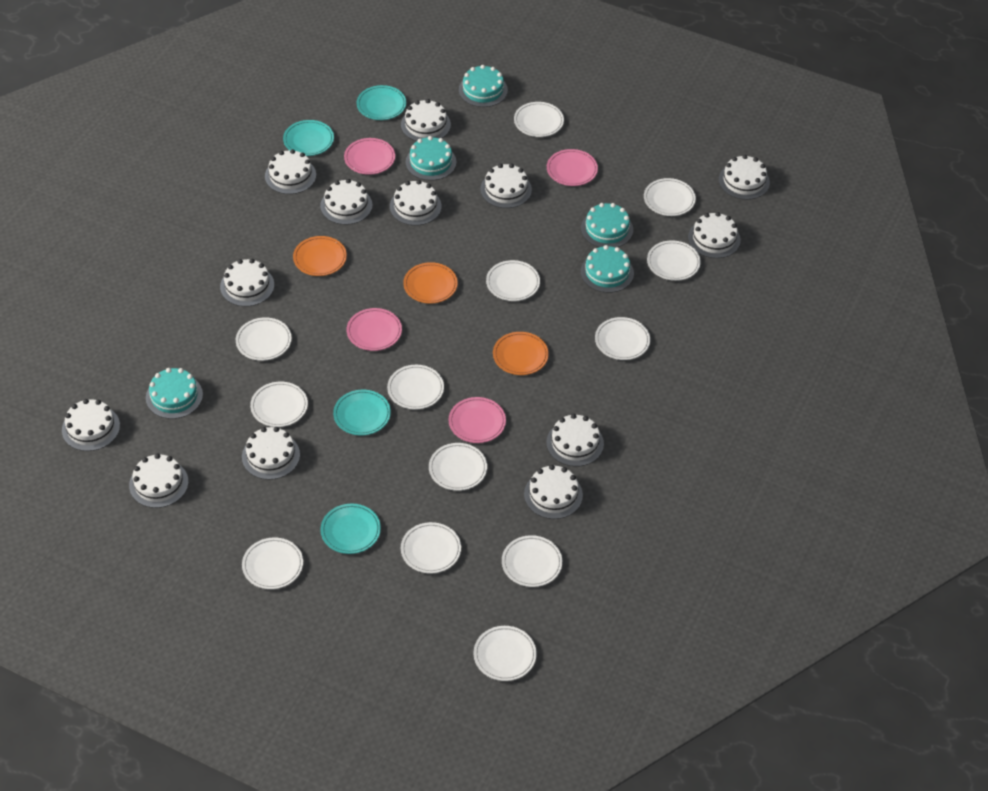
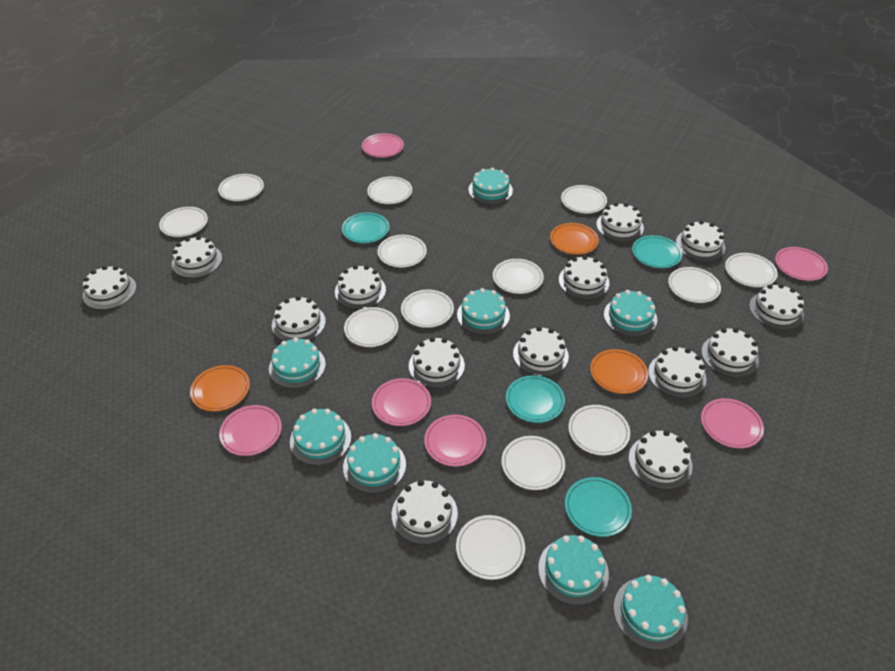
pink plate: [344,138,395,175] [347,308,402,351] [449,397,506,443] [547,149,598,186] = 4 -> [219,405,282,456] [362,133,404,157] [372,378,431,426] [424,415,486,466] [701,398,764,448] [775,247,828,281] = 6
turquoise cake: [146,368,203,419] [406,136,456,181] [459,65,508,107] [581,203,633,247] [581,245,634,293] = 5 -> [269,338,326,389] [290,409,351,465] [343,433,406,493] [457,288,510,335] [468,168,513,204] [538,535,609,605] [604,290,657,336] [613,575,688,650] = 8
white cake: [62,399,120,451] [129,453,189,508] [220,259,274,307] [242,427,300,480] [265,149,316,194] [320,179,372,225] [390,180,442,226] [401,99,451,141] [480,164,532,208] [524,465,583,519] [546,414,604,467] [688,212,741,258] [719,155,770,200] = 13 -> [83,266,137,310] [172,236,222,278] [272,296,326,341] [335,265,386,309] [392,480,458,545] [409,337,465,388] [513,327,569,376] [559,256,610,299] [596,203,644,242] [629,430,693,489] [648,346,707,398] [676,220,725,261] [701,328,759,377] [749,284,804,330] = 14

